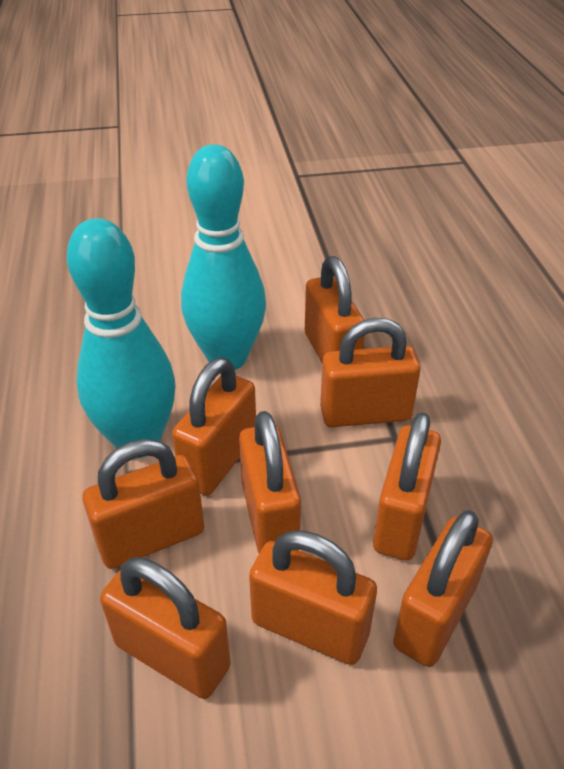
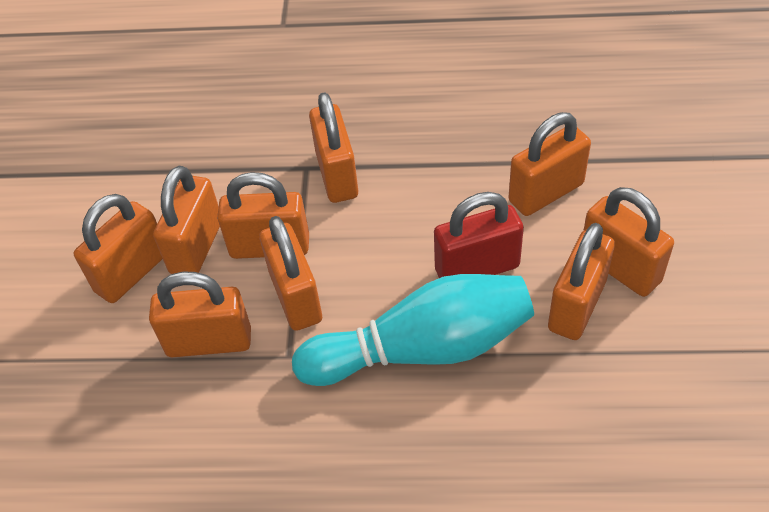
red padlock: none = 0 -> [434,192,524,278] = 1
turquoise bowling pin: [67,218,175,458] [181,144,266,370] = 2 -> [292,274,534,386] = 1

